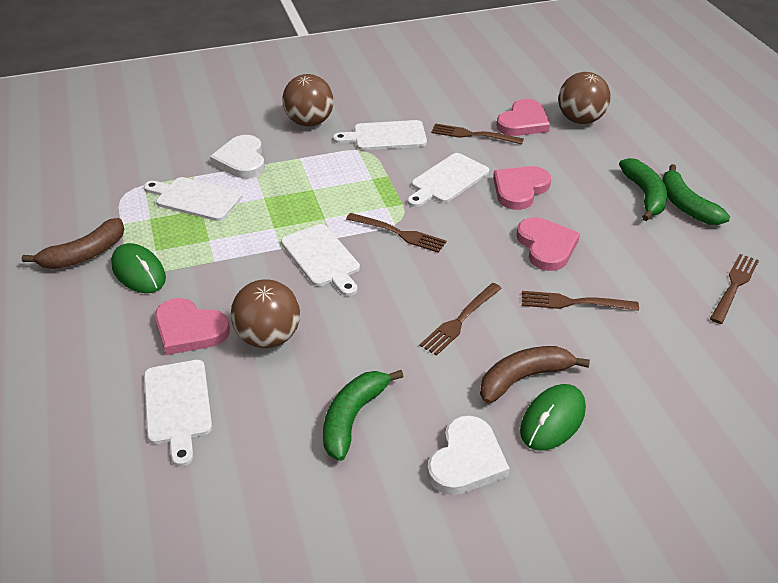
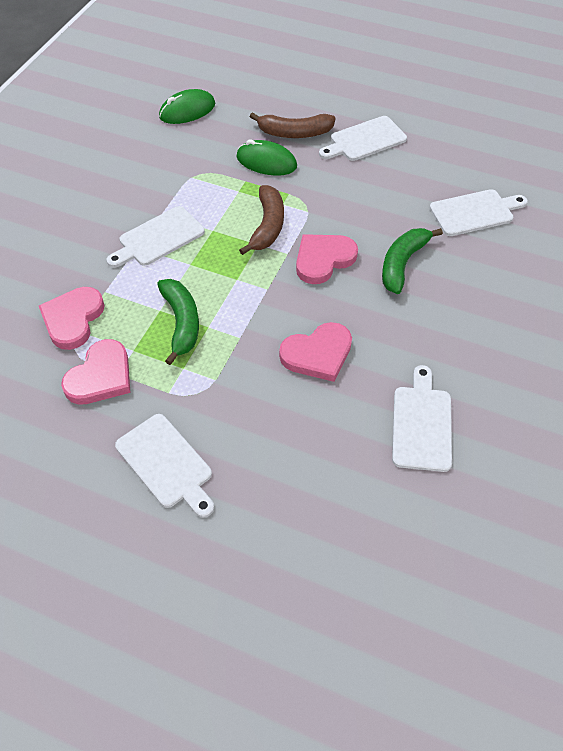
brown ball: [231,279,300,348] [283,74,334,127] [558,72,611,124] = 3 -> none = 0
brown fork: [346,213,446,253] [420,283,502,356] [431,123,524,144] [522,291,639,311] [710,254,759,324] = 5 -> none = 0
green banana: [323,370,404,461] [619,158,667,221] [662,164,730,225] = 3 -> [157,279,199,365] [382,228,443,294] = 2
white heart: [210,135,265,178] [427,415,510,495] = 2 -> none = 0

